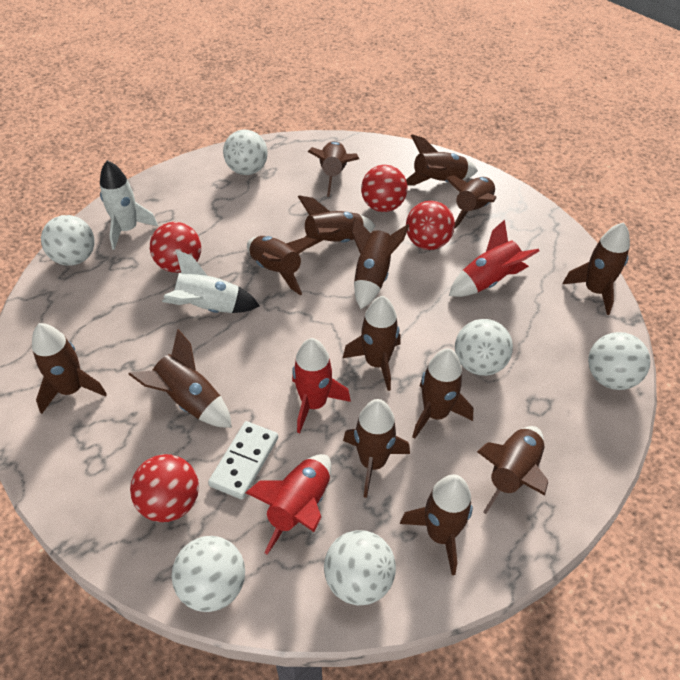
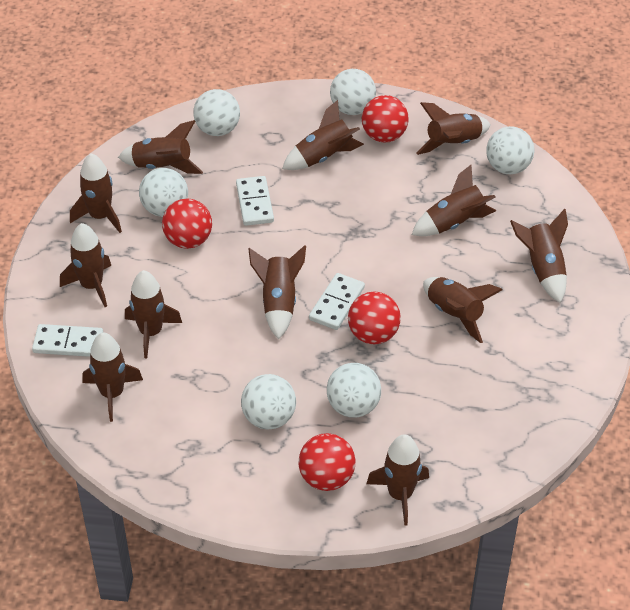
brown rocket: [32,323,107,414] [128,329,232,428] [247,236,317,295] [298,196,376,248] [308,141,359,197] [343,296,401,391] [343,399,410,498] [352,217,409,309] [400,474,473,575] [406,134,478,185] [412,348,474,439] [445,175,496,229] [477,426,548,514] [563,222,630,315] = 14 -> [60,223,111,307] [70,153,122,233] [83,332,143,422] [118,120,203,174] [125,270,182,358] [248,245,306,339] [282,100,364,170] [367,434,429,526] [411,165,496,236] [416,102,491,155] [423,277,502,343] [510,209,568,303] = 12
red rocket: [245,454,331,554] [292,338,351,433] [449,220,540,297] = 3 -> none = 0
white domino: [208,421,278,499] = 1 -> [32,324,103,357] [236,176,274,226] [309,273,365,330] = 3
white rocket: [100,160,158,250] [162,249,259,313] = 2 -> none = 0

